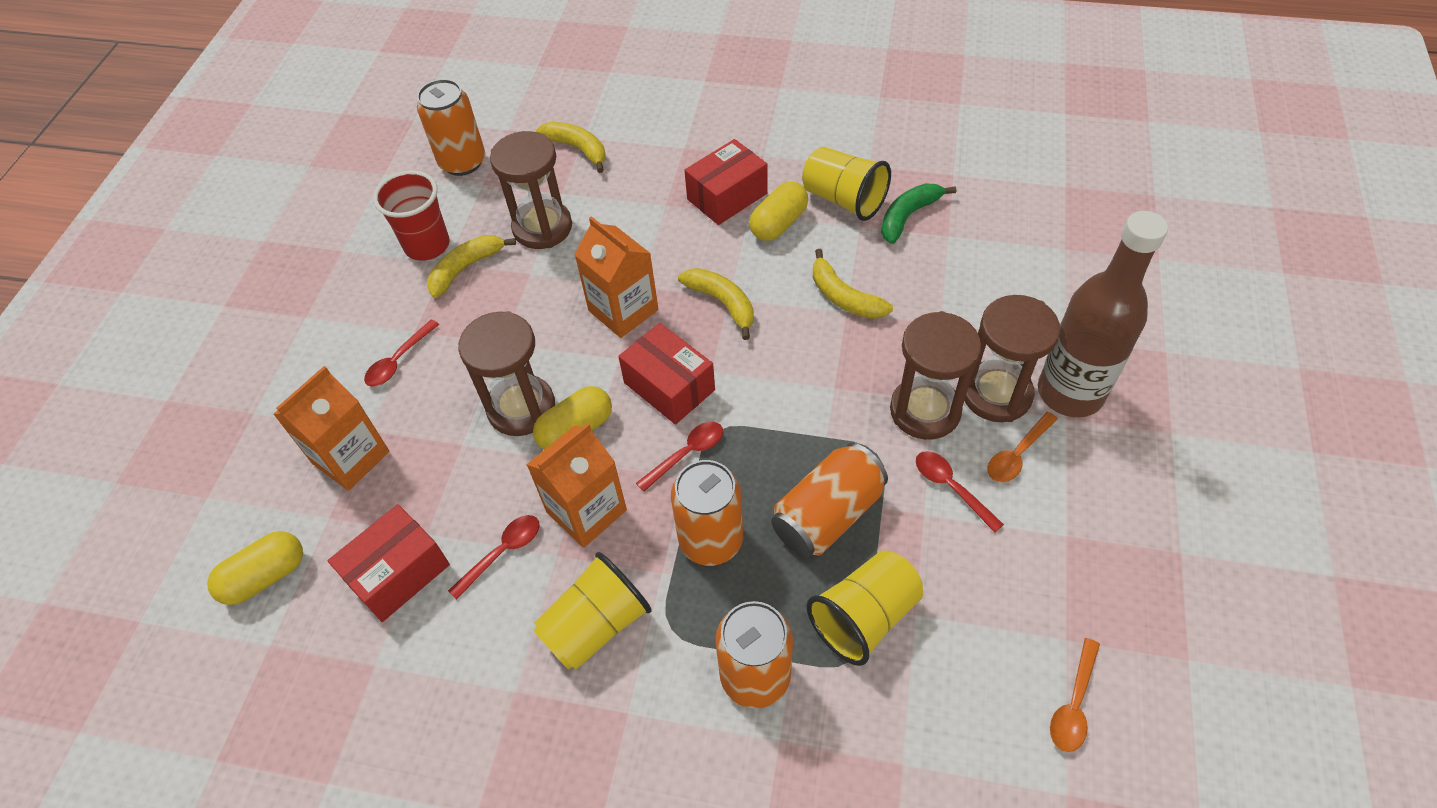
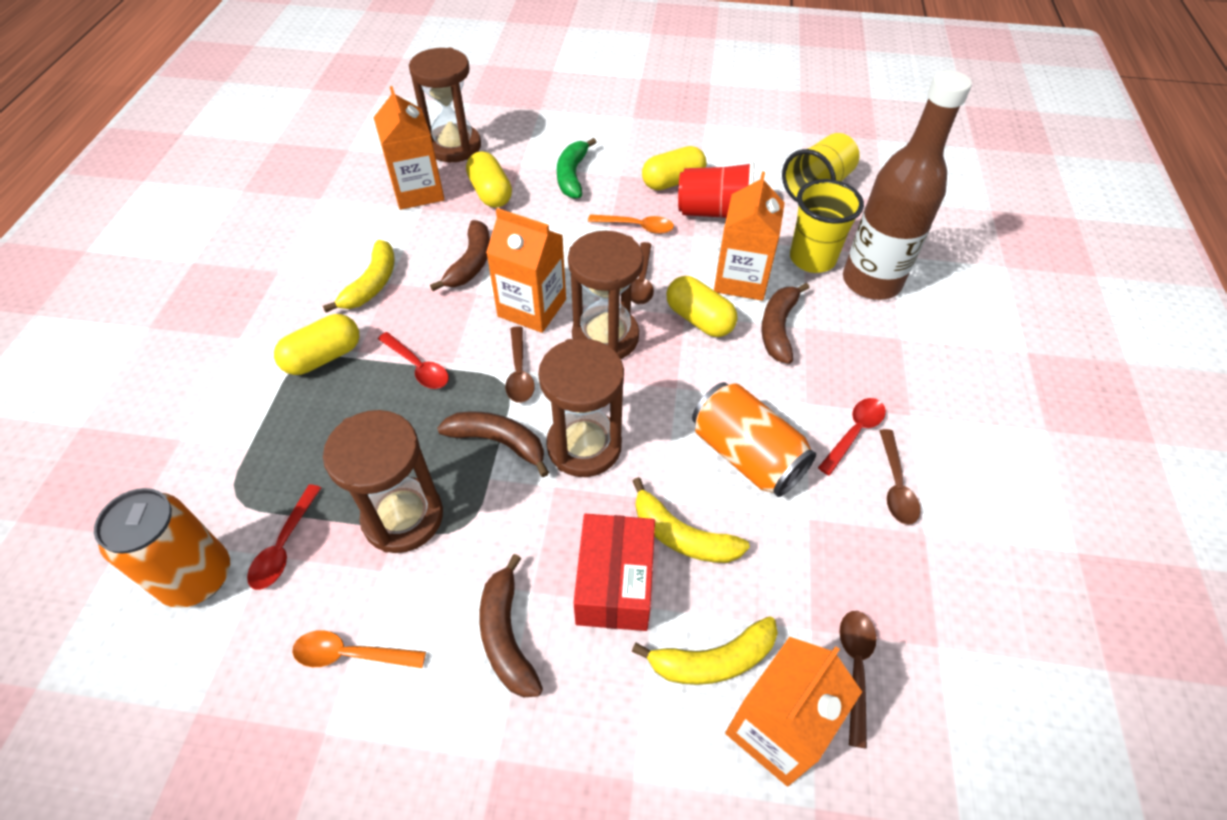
brown banana: none = 0 -> [430,220,490,291] [437,412,549,477] [479,554,543,697] [761,283,809,364] = 4
brown spoon: none = 0 -> [505,326,535,403] [631,242,654,304] [839,611,876,749] [879,429,920,525] = 4
orange can: [417,79,485,176] [671,460,743,566] [715,601,793,709] [771,443,888,558] = 4 -> [94,488,230,608] [692,382,816,497] = 2
orange carton: [273,366,389,491] [526,423,627,548] [574,216,658,338] = 3 -> [374,86,445,210] [486,208,566,333] [714,172,785,301] [725,637,862,786] = 4
red box: [327,504,450,622] [618,323,715,424] [684,139,767,225] = 3 -> [573,514,655,631] = 1
red spoon: [364,319,439,387] [448,515,540,600] [636,422,723,492] [916,451,1004,533] = 4 -> [247,484,321,590] [378,332,449,389] [818,398,886,476] = 3
yellow banana: [427,235,516,298] [535,122,606,173] [678,268,754,340] [813,249,893,319] = 4 -> [323,240,395,313] [632,616,778,685] [633,477,750,563] = 3
yellow capsule: [207,531,303,605] [533,386,612,450] [749,181,808,241] = 3 -> [274,314,359,375] [466,151,512,208] [642,146,706,190] [666,276,738,337] = 4
yellow cup: [533,552,652,670] [802,147,891,221] [807,551,923,666] = 3 -> [782,133,860,203] [790,179,864,273] = 2

